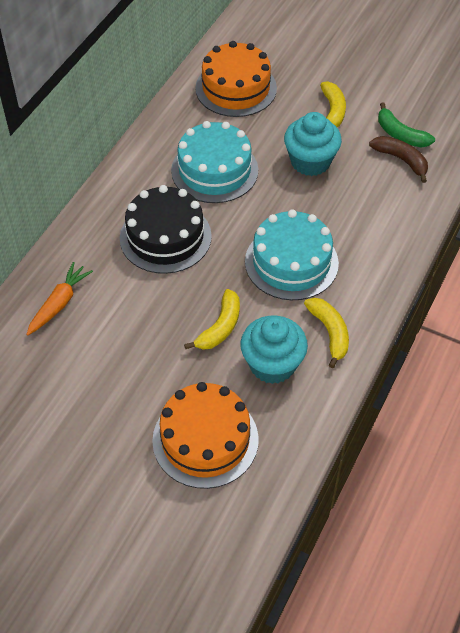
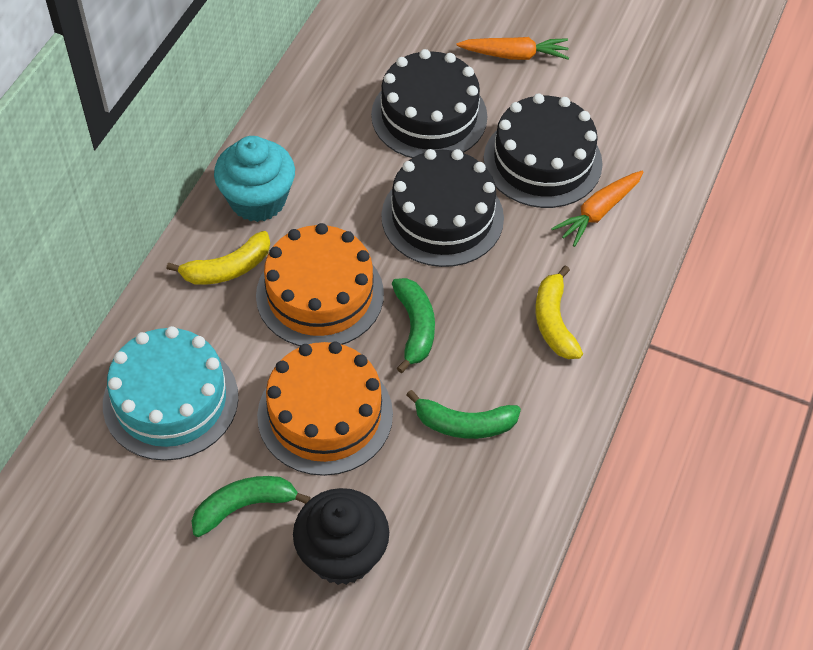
black cake: [120,185,212,274] = 1 -> [371,49,487,158] [381,149,504,267] [484,94,603,208] = 3
black cupcake: none = 0 -> [293,488,389,585] = 1
brown banana: [369,136,428,183] = 1 -> none = 0
green banana: [378,102,435,147] = 1 -> [192,476,311,537] [392,278,435,373] [407,390,521,439] = 3
orange carrot: [26,262,93,336] = 1 -> [456,37,569,60] [551,171,644,247] = 2
turquoise cake: [171,121,258,203] [245,210,339,300] = 2 -> [103,326,238,461] = 1
turquoise cupcake: [240,315,308,384] [284,112,342,176] = 2 -> [214,136,295,222] = 1
yellow banana: [184,289,240,350] [304,298,349,368] [320,81,346,127] = 3 -> [167,231,270,285] [535,265,583,359] = 2

